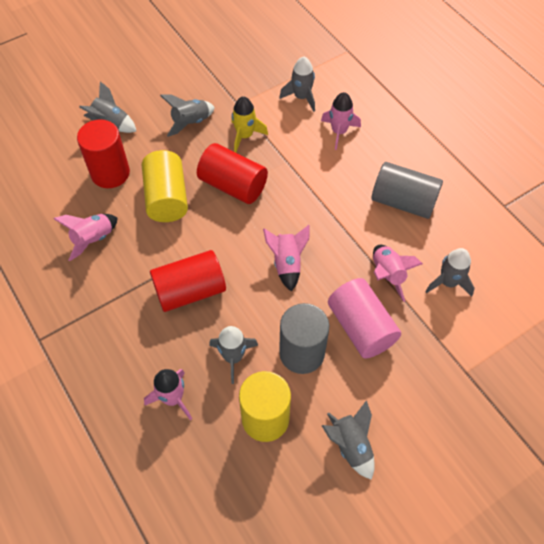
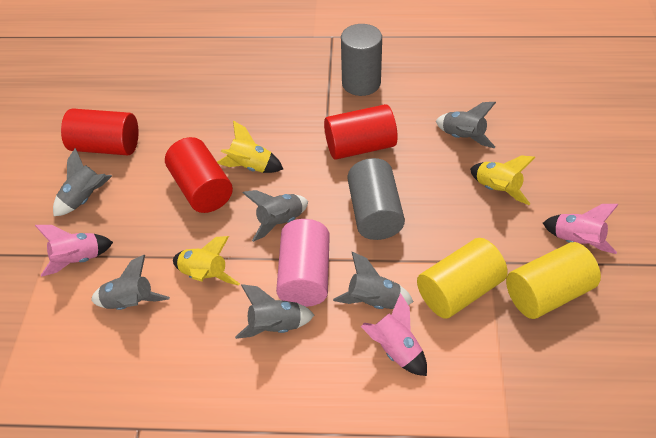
pink rocket: [54,214,118,261] [144,369,192,420] [263,225,309,292] [321,92,361,150] [373,245,423,302] = 5 -> [35,225,113,277] [361,293,427,376] [543,204,619,254] = 3
yellow rocket: [231,96,268,152] = 1 -> [173,236,240,285] [217,121,283,173] [470,155,536,205] = 3

